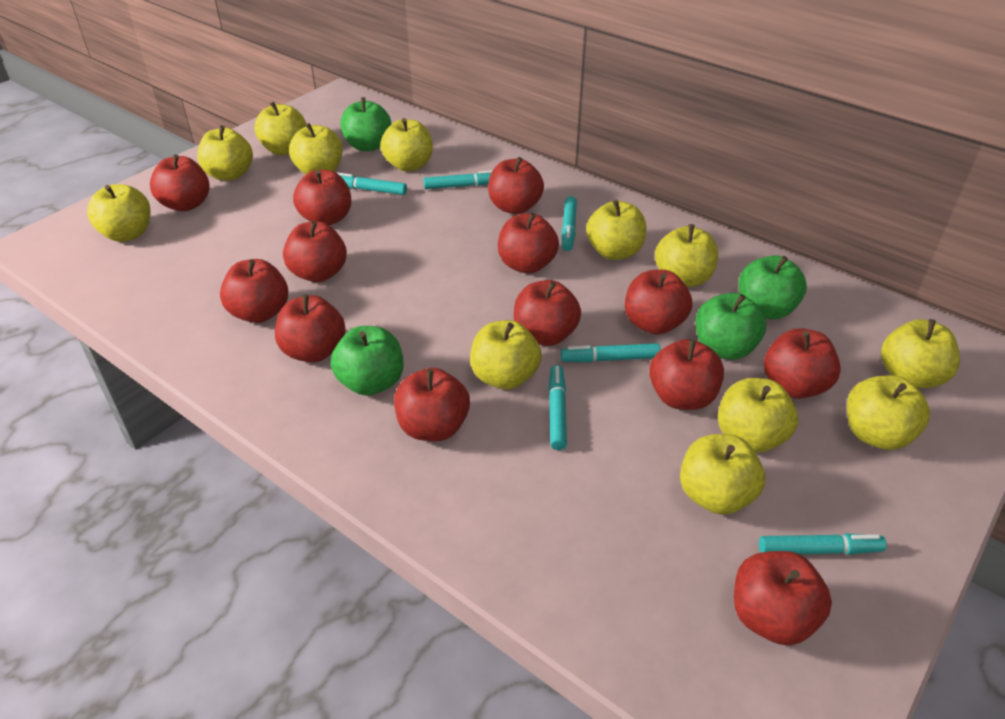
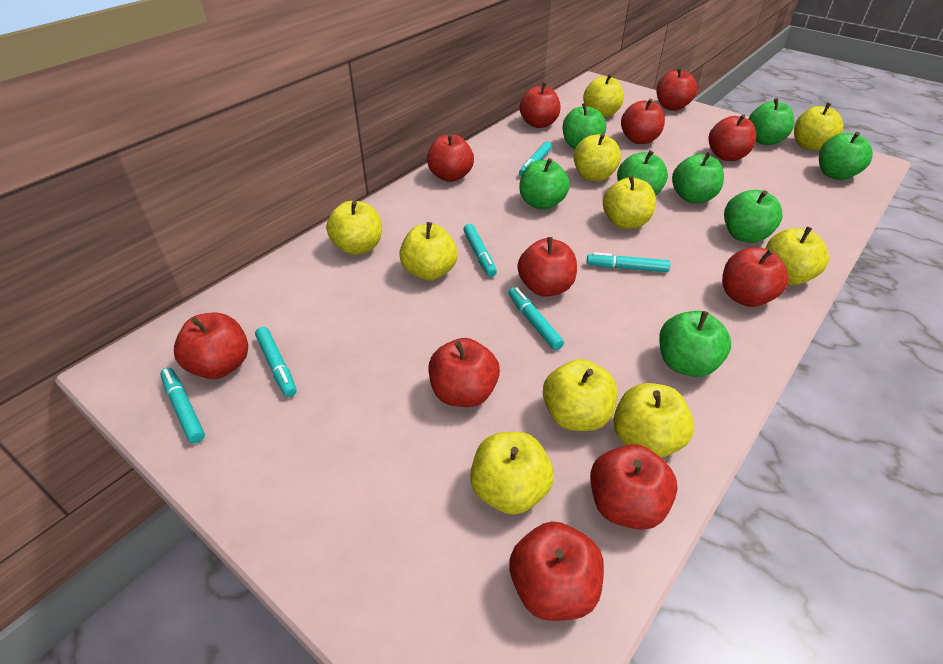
green apple: [331,326,403,396] [340,97,391,151] [696,293,766,360] [739,255,807,319] = 4 -> [519,158,570,210] [563,103,606,149] [617,150,668,196] [659,311,731,377] [672,152,724,203] [724,190,783,243] [748,98,794,145] [819,132,873,180] = 8
red apple: [150,154,210,212] [220,259,289,323] [275,294,346,362] [283,221,347,282] [293,170,351,225] [394,368,470,441] [488,157,544,214] [498,213,559,274] [514,280,581,346] [625,270,692,335] [649,339,724,410] [734,551,832,646] [764,328,841,399] = 13 -> [174,312,248,379] [427,133,474,182] [428,338,500,407] [509,521,604,621] [518,237,577,297] [519,82,561,128] [590,444,678,530] [621,99,665,144] [657,67,697,111] [709,114,756,161] [722,248,789,307] = 11
yellow apple: [87,184,151,242] [197,126,253,181] [254,102,306,155] [289,123,343,174] [380,118,433,171] [470,320,542,389] [586,200,646,260] [655,224,718,287] [680,434,765,515] [718,378,798,453] [847,375,930,450] [881,319,960,388] = 12 -> [326,201,382,255] [399,222,458,281] [470,432,554,515] [543,359,618,431] [573,133,621,182] [583,74,624,117] [603,176,656,229] [613,383,694,458] [765,227,829,285] [794,103,843,150] = 10

